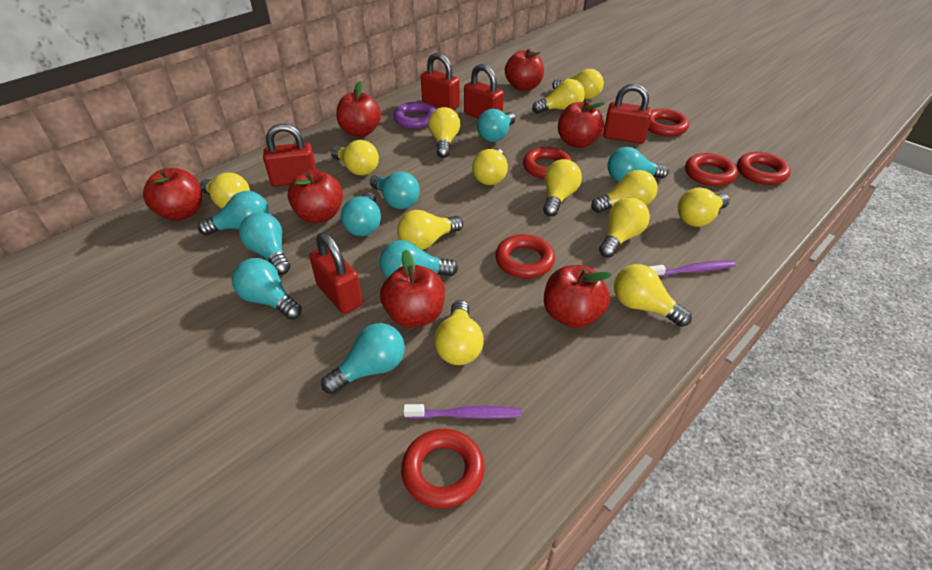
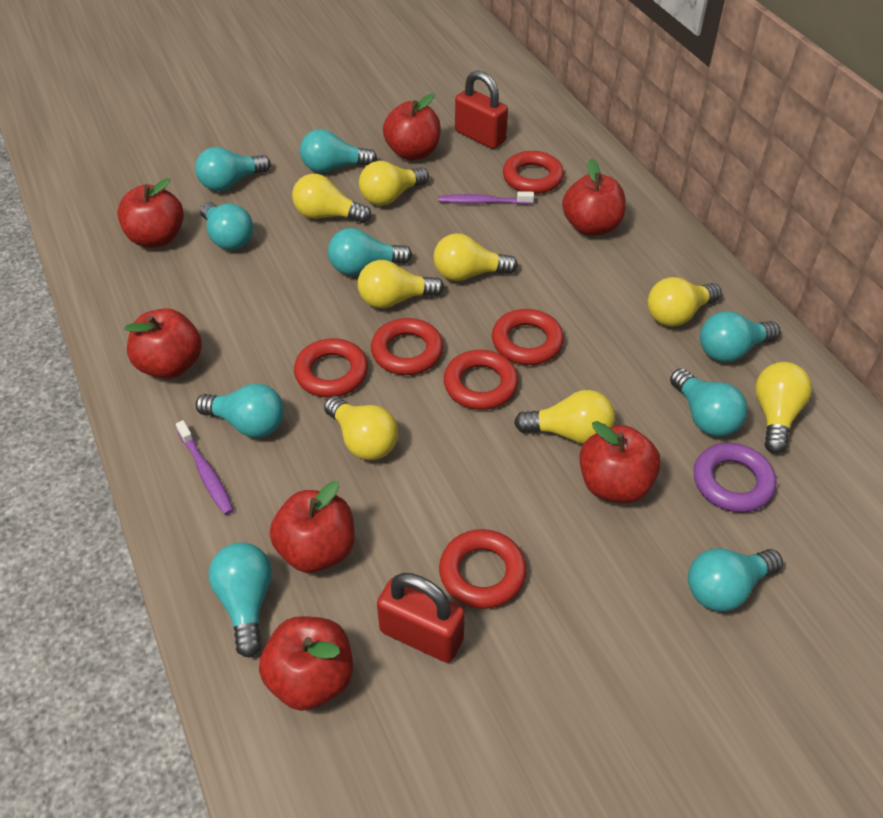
red padlock: [263,124,317,186] [309,232,363,314] [421,53,460,110] [464,64,504,119] [603,84,652,144] = 5 -> [377,573,465,663] [455,70,508,149] = 2
yellow light bulb: [200,172,250,209] [331,140,379,176] [397,210,463,250] [428,107,460,158] [434,300,484,365] [472,148,508,185] [532,79,585,114] [543,159,582,216] [552,69,604,99] [591,170,658,213] [599,197,650,257] [614,264,692,327] [678,187,730,227] = 13 -> [292,174,371,223] [324,396,398,460] [357,260,444,309] [359,161,429,206] [433,233,518,281] [514,390,615,444] [648,277,722,327] [755,362,812,454] = 8

